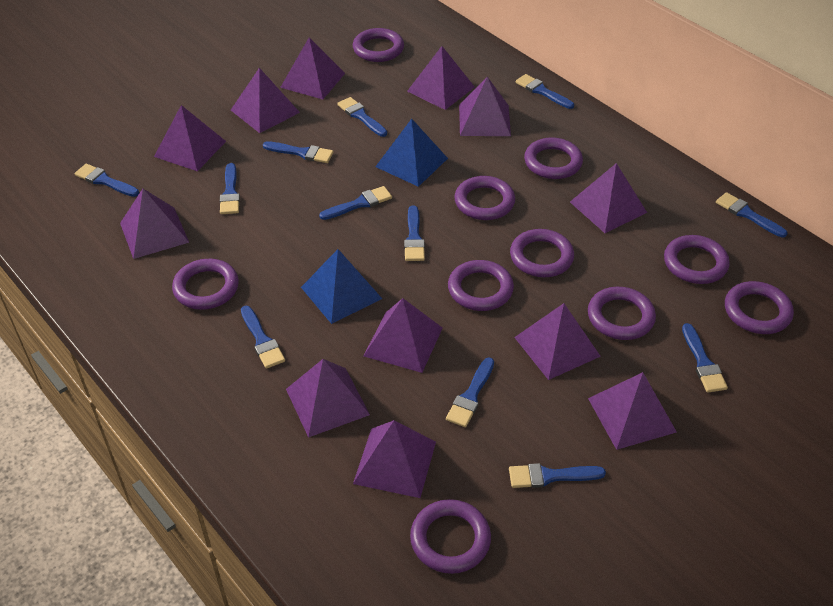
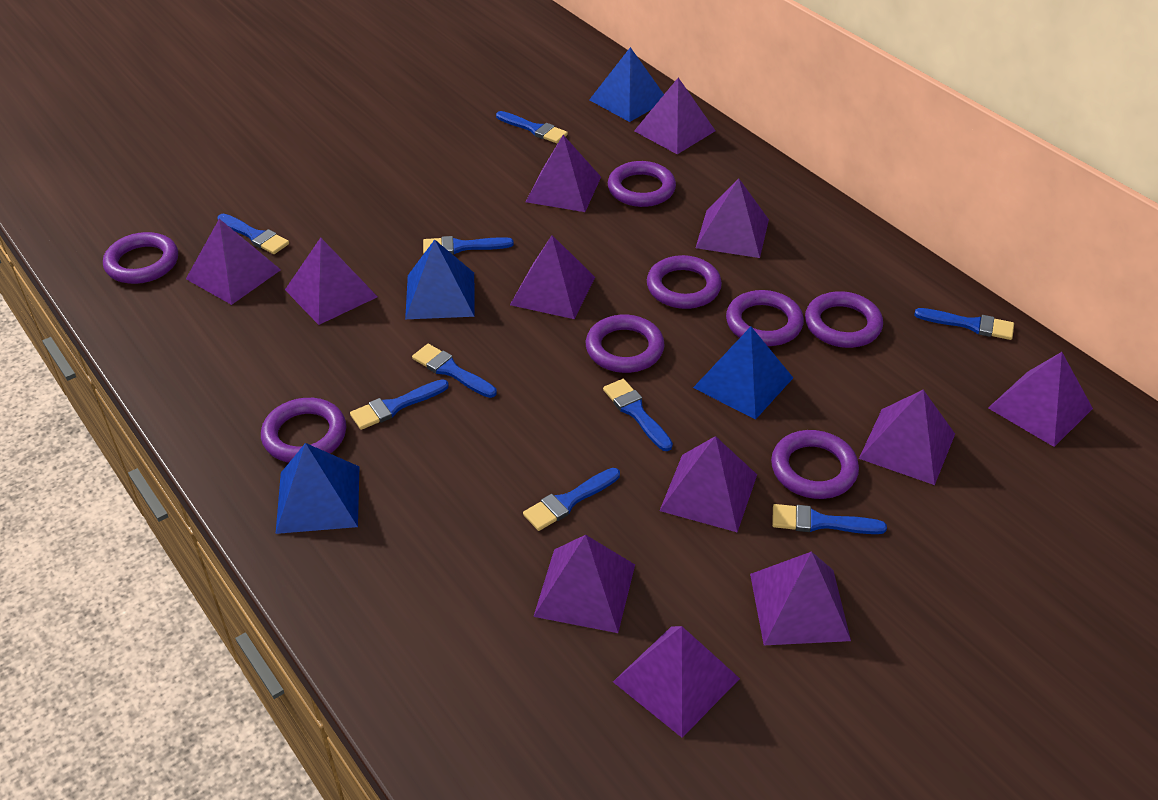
blue brush: [74,164,139,197] [220,163,240,214] [241,306,285,369] [263,141,333,163] [319,186,392,220] [337,97,387,137] [404,205,425,261] [446,357,494,427] [509,463,606,488] [516,74,574,109] [682,323,728,392] [716,192,788,237] = 12 -> [217,214,289,254] [350,379,449,430] [412,344,497,398] [423,236,514,254] [496,111,568,143] [523,468,620,531] [603,379,673,451] [772,504,887,534] [914,308,1014,340] = 9
blue pyramid: [301,249,382,324] [375,119,448,187] = 2 -> [276,443,359,534] [405,240,474,319] [589,47,664,122] [693,327,793,420] = 4
purple ring: [172,259,239,310] [353,28,404,62] [410,499,491,574] [448,260,514,311] [454,176,515,220] [510,229,574,277] [524,138,583,179] [588,287,656,340] [664,235,730,284] [725,281,794,334] = 10 -> [103,232,178,284] [261,398,346,463] [586,315,665,373] [608,161,676,207] [647,255,722,309] [726,290,804,346] [771,430,859,499] [805,291,883,348] = 8

